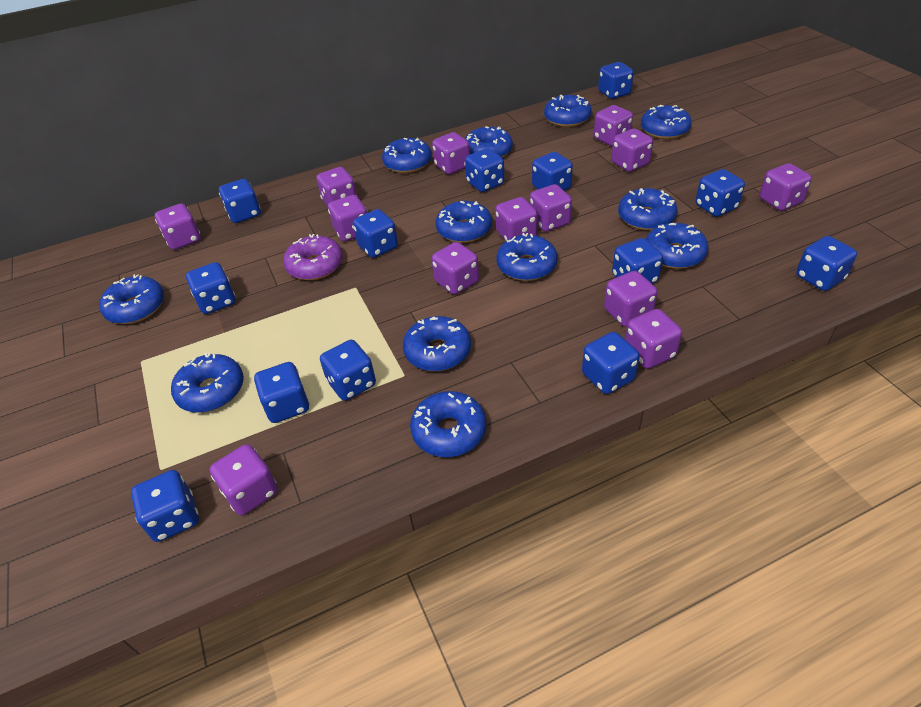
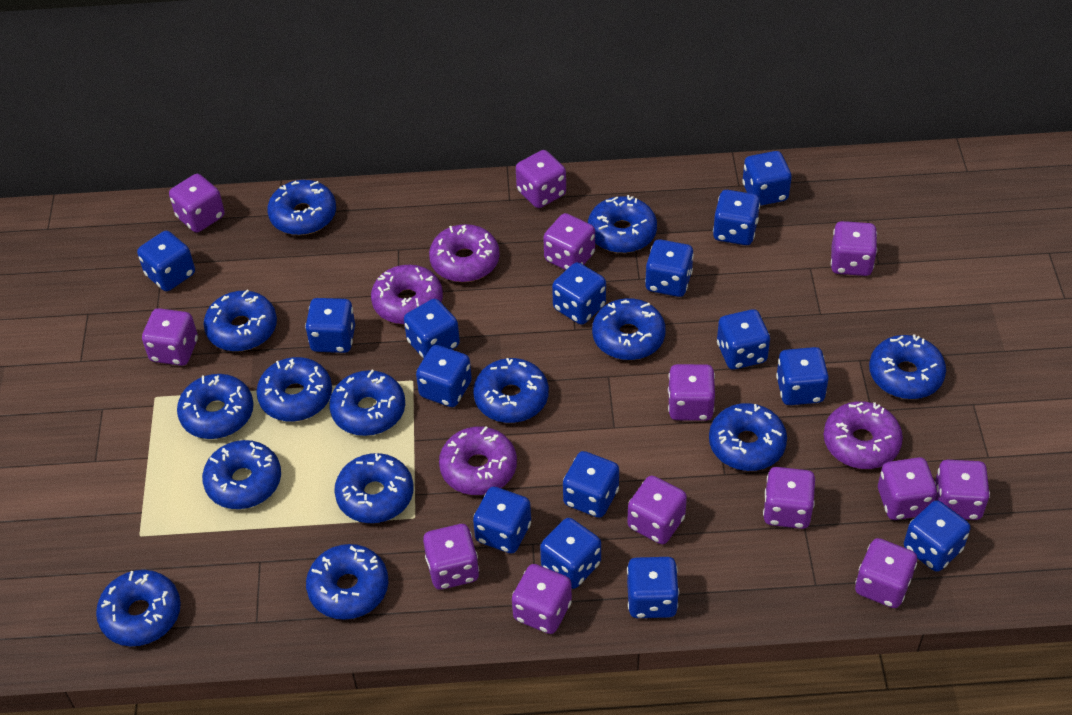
blue dice: [131,470,199,542] [186,262,236,314] [219,179,261,223] [254,362,309,423] [320,340,376,401] [353,209,398,258] [465,148,504,192] [532,152,573,191] [582,332,640,394] [598,62,634,99] [612,238,663,284] [696,169,745,217] [796,236,857,291] = 13 -> [137,231,195,291] [305,298,355,353] [404,299,460,359] [416,345,472,407] [473,487,531,553] [540,518,601,589] [552,262,606,325] [563,451,619,518] [627,557,679,618] [645,239,694,297] [713,190,760,245] [717,309,770,369] [742,151,792,206] [776,347,829,405] [904,500,970,572] = 15
blue donut: [99,274,164,324] [171,353,244,413] [382,138,432,173] [403,316,471,371] [410,391,486,457] [435,201,492,243] [465,126,513,158] [496,233,558,281] [544,95,592,127] [618,188,678,230] [641,105,692,139] [646,223,709,269] = 12 -> [96,570,181,646] [177,374,254,439] [202,440,281,509] [204,290,277,352] [256,357,332,422] [267,180,336,235] [306,544,389,620] [329,370,405,436] [334,453,413,523] [473,358,549,423] [588,195,657,253] [592,298,666,360] [709,403,787,471] [869,334,946,399] = 14
purple donut: [283,234,343,280] = 1 -> [371,265,443,324] [429,224,500,282] [439,427,517,495] [824,401,903,469] = 4

